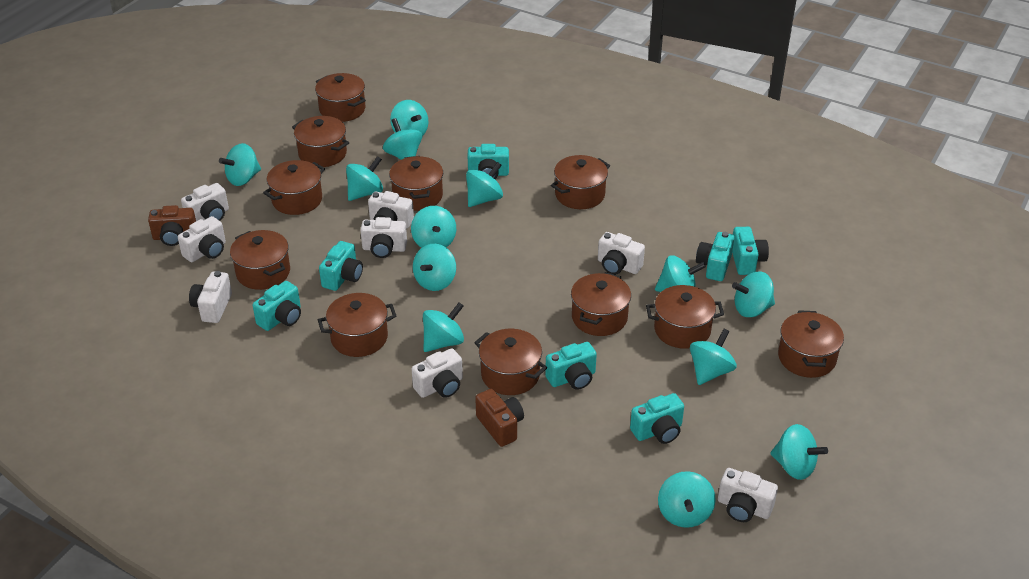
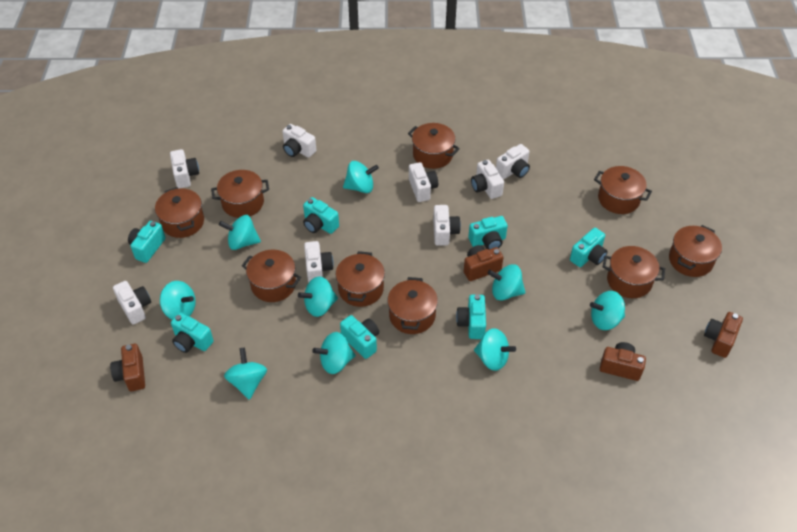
brown camera: [148,205,196,246] [475,389,524,447] = 2 -> [110,344,145,391] [464,245,503,281] [600,342,646,381] [704,312,743,358] = 4
brown pot: [230,230,290,290] [263,160,325,215] [292,116,349,167] [315,73,366,122] [318,293,396,357] [389,156,443,211] [474,329,547,395] [551,155,610,209] [571,272,631,336] [646,285,724,349] [778,310,844,378] = 11 -> [155,187,204,238] [211,170,269,218] [242,250,301,302] [336,251,385,307] [388,277,438,334] [408,123,460,169] [594,166,652,214] [603,246,665,298] [669,225,722,277] = 9
turquoise spinning top: [219,143,261,186] [346,156,383,201] [383,118,422,160] [390,100,429,136] [411,206,456,248] [413,244,456,291] [423,302,464,352] [466,162,503,207] [655,255,706,292] [658,471,716,528] [690,329,737,385] [732,271,775,317] [770,424,828,480] = 13 -> [160,281,196,320] [219,215,261,250] [224,348,267,400] [298,276,338,317] [312,332,356,374] [343,161,379,193] [474,328,516,371] [488,264,526,301] [590,291,625,330] = 9

